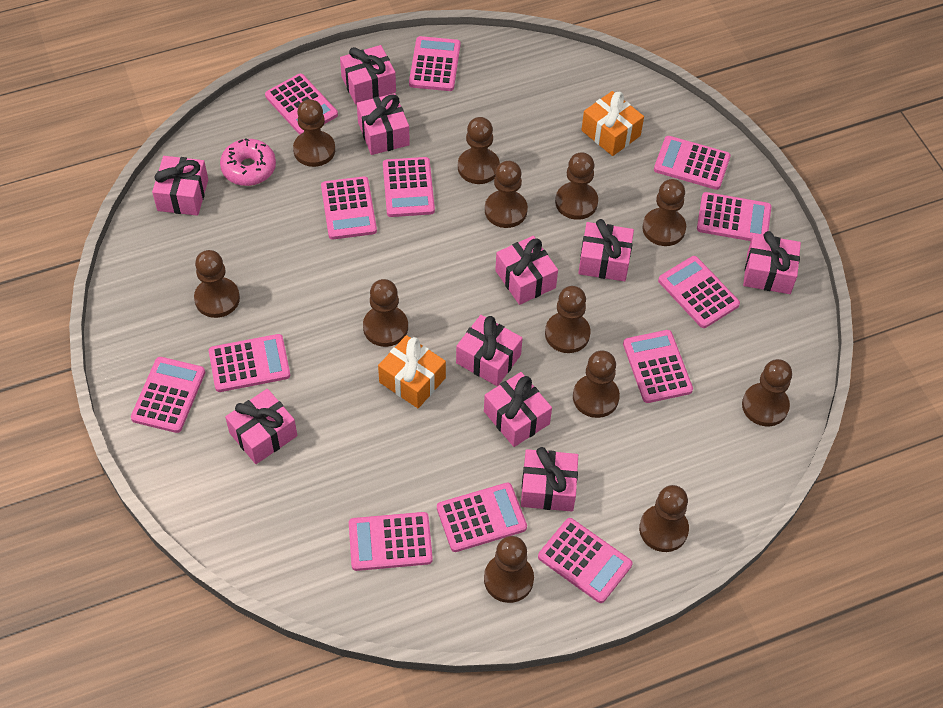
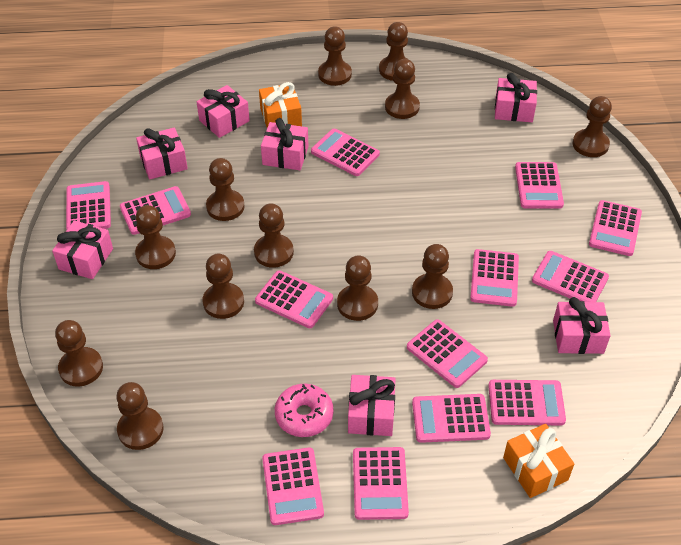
pink gift: [152,156,208,216] [225,389,297,464] [340,45,396,104] [357,93,410,155] [456,315,523,386] [484,372,552,447] [495,236,558,305] [521,447,578,512] [578,219,634,281] [743,231,801,294] = 10 -> [52,220,113,279] [136,128,188,180] [197,85,250,138] [261,118,309,170] [348,375,396,436] [495,73,537,122] [553,297,611,354] = 7

